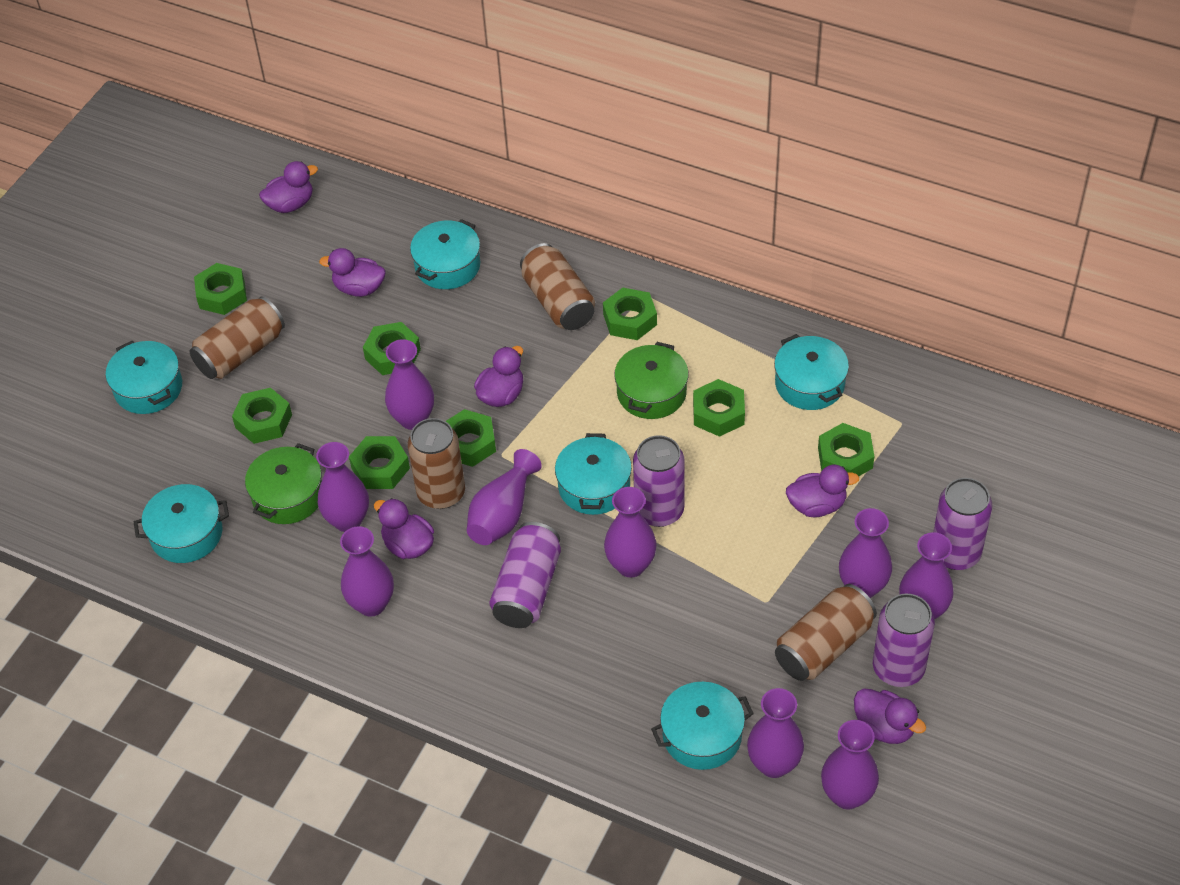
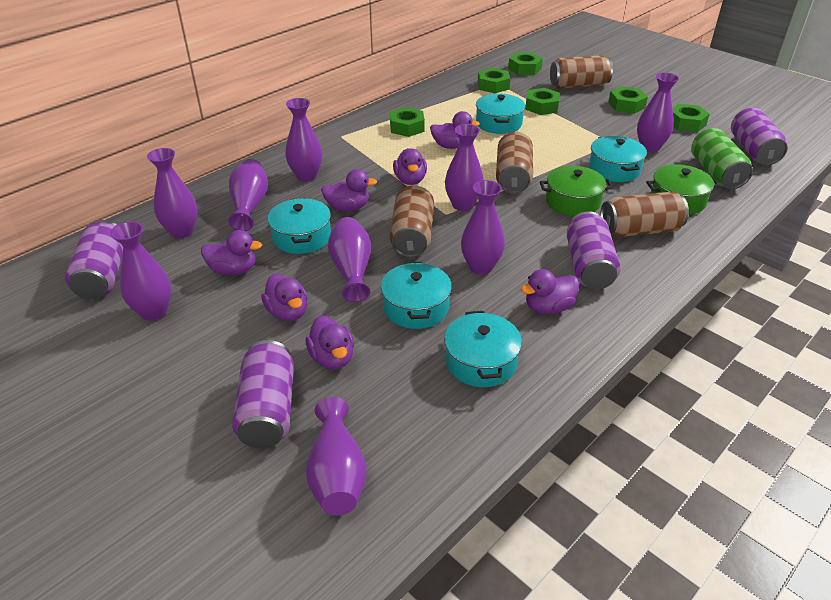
green can: none = 0 -> [691,128,753,189] = 1
green nut: [194,263,247,315] [232,388,292,444] [349,436,410,489] [363,322,421,375] [446,409,496,467] [603,288,657,340] [693,379,745,437] [818,423,874,476] = 8 -> [390,107,425,137] [477,68,510,93] [508,52,543,75] [525,88,560,115] [608,86,648,114] [673,104,710,132] = 6
purple duck: [259,161,318,213] [319,248,386,297] [374,498,434,559] [474,346,523,407] [786,465,859,517] [854,688,926,744] = 6 -> [201,230,262,275] [261,274,308,321] [306,315,354,370] [321,169,377,211] [393,148,427,185] [430,111,480,149] [521,269,579,314] = 7
turquoise pot: [106,341,182,414] [134,484,229,563] [410,219,480,289] [555,433,632,515] [651,682,754,770] [774,334,849,410] = 6 -> [268,198,331,254] [381,262,452,329] [444,311,522,387] [476,93,525,134] [589,136,647,182] = 5

